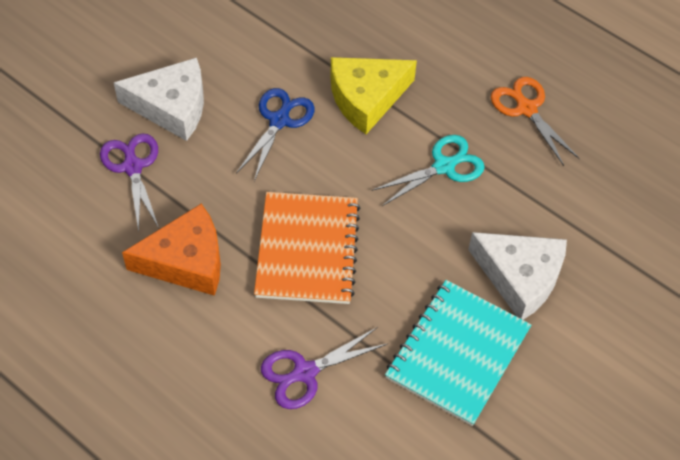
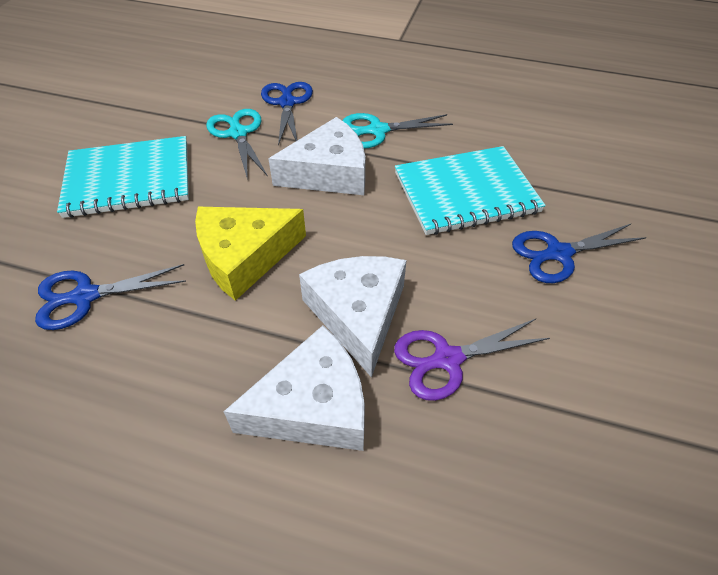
blue scissors: [236,88,315,181] = 1 -> [35,264,186,330] [261,82,313,145] [512,223,646,283] = 3
orange cheese: [122,203,221,296] = 1 -> none = 0
orange notebook: [254,192,360,304] = 1 -> none = 0
orange scissors: [491,77,580,166] = 1 -> none = 0
purple scissors: [100,133,159,232] [261,327,387,409] = 2 -> [394,319,550,401] = 1
turquoise notebook: [385,280,531,426] = 1 -> [57,136,189,218] [395,146,546,235] = 2
turquoise scissors: [372,135,485,206] = 1 -> [206,109,268,177] [343,113,453,149] = 2
white cheese: [114,58,204,141] [468,232,567,320] = 2 -> [223,325,365,451] [268,117,365,195] [299,256,406,378] = 3

